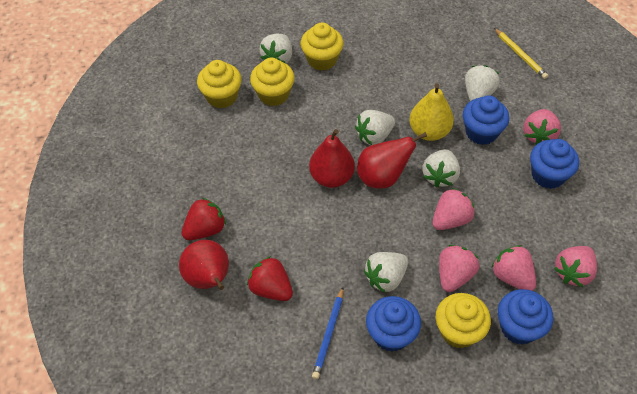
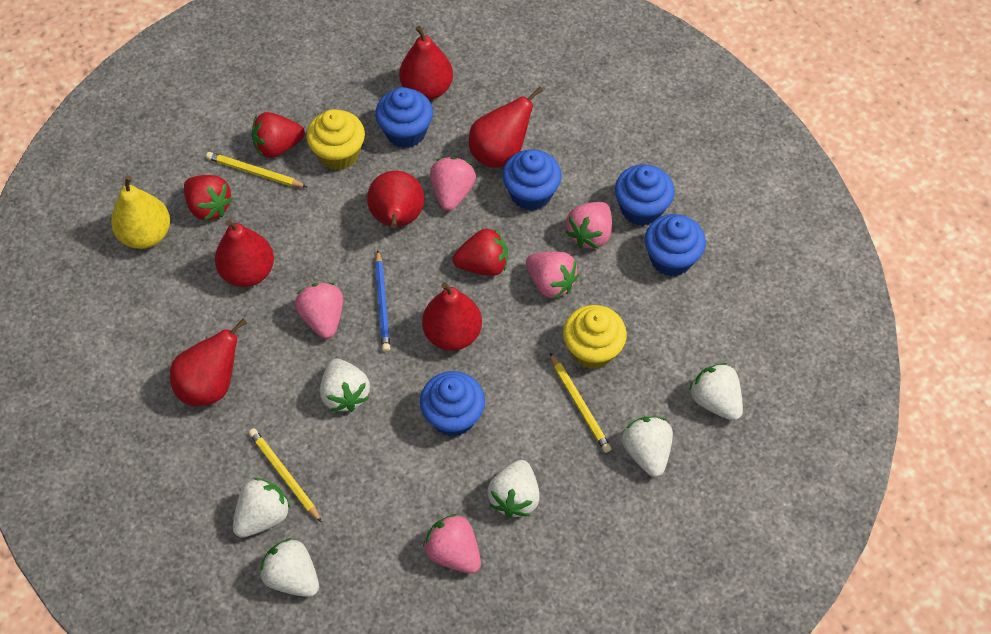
blue cupcake: [366,296,421,352] [463,96,509,145] [498,289,553,345] [530,139,579,189] = 4 -> [375,87,433,148] [420,371,485,437] [502,149,562,211] [615,164,674,226] [645,214,706,277] = 5
red pear: [179,240,229,290] [309,129,355,188] [357,132,427,188] = 3 -> [170,318,247,406] [215,220,274,287] [367,171,424,228] [399,26,453,100] [422,282,482,351] [469,87,543,168] = 6
red strawberry: [182,198,226,240] [247,256,293,301] = 2 -> [184,175,233,221] [252,112,305,158] [453,228,508,276] = 3
white strawberry: [259,34,292,64] [355,110,395,145] [364,252,408,293] [422,149,460,188] [465,65,500,101] = 5 -> [233,478,291,538] [260,538,319,597] [320,359,370,412] [487,460,540,518] [622,417,673,477] [689,363,743,421] = 6
yellow cupcake: [197,60,242,108] [250,58,295,106] [301,23,343,71] [436,293,491,348] = 4 -> [306,109,365,170] [563,305,627,369] = 2
yellow pencil: [494,28,548,79] = 1 -> [206,152,307,187] [249,428,322,523] [550,353,612,453] = 3

